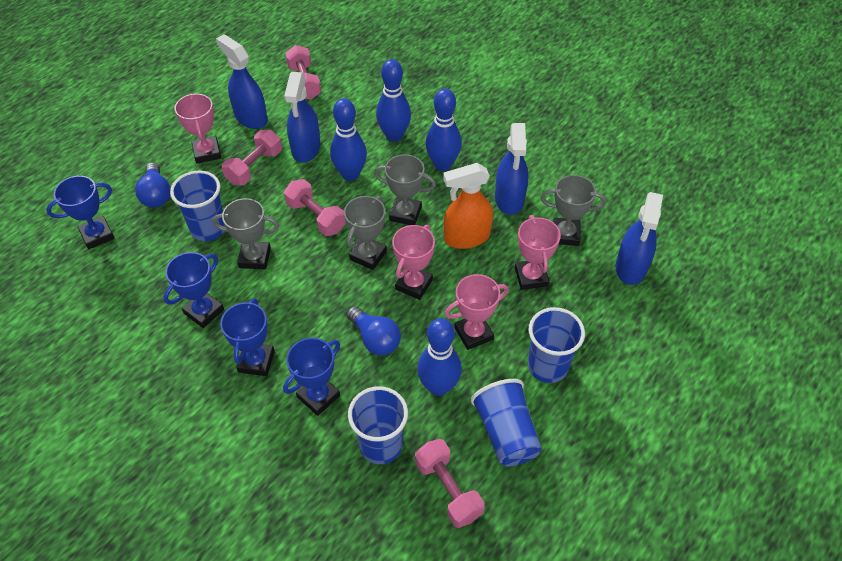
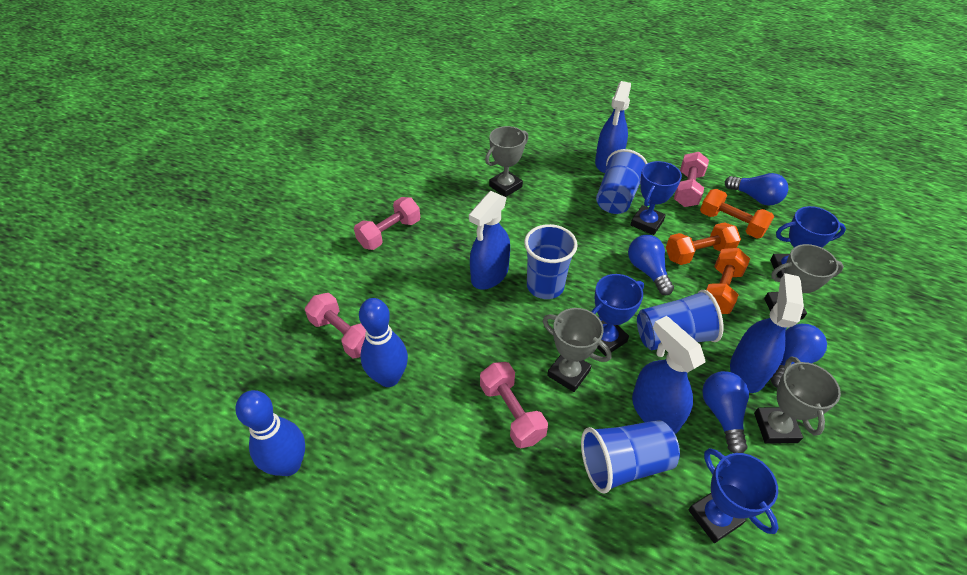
blue bowling pin: [330,98,367,181] [376,59,411,142] [417,318,462,396] [425,89,462,171] = 4 -> [235,390,305,476] [359,298,408,387] = 2
blue light bulb: [135,163,171,208] [347,306,401,355] = 2 -> [628,235,674,295] [702,371,749,453] [725,173,789,206] [771,324,827,388] = 4
orange dumbbell: none = 0 -> [666,222,741,265] [700,189,774,238] [706,248,750,314] = 3
orange spray bottle: [443,163,493,249] = 1 -> none = 0
pink trophy: [174,93,221,164] [392,225,435,300] [444,274,509,350] [515,215,561,290] = 4 -> none = 0

